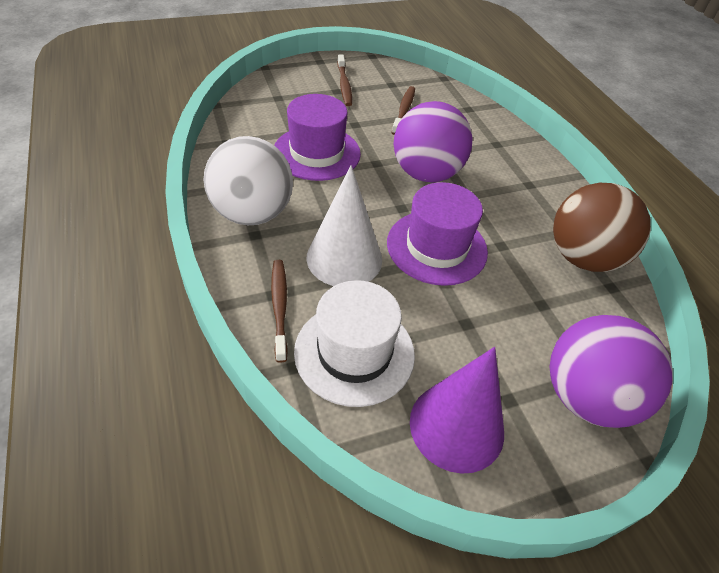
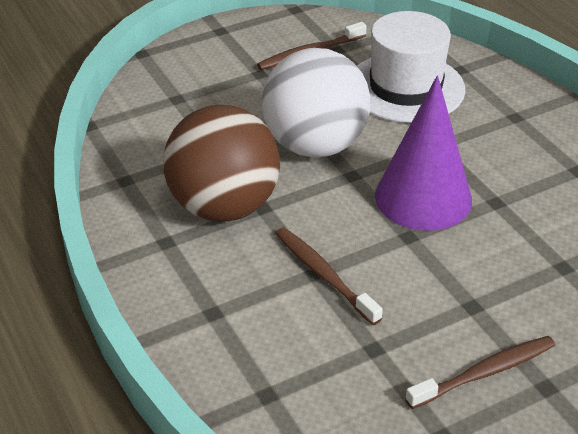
purple ball: [393,101,473,182] [549,315,673,428] = 2 -> none = 0
purple hat: [274,94,361,181] [387,182,488,286] = 2 -> none = 0
white cone: [307,165,382,286] = 1 -> none = 0

